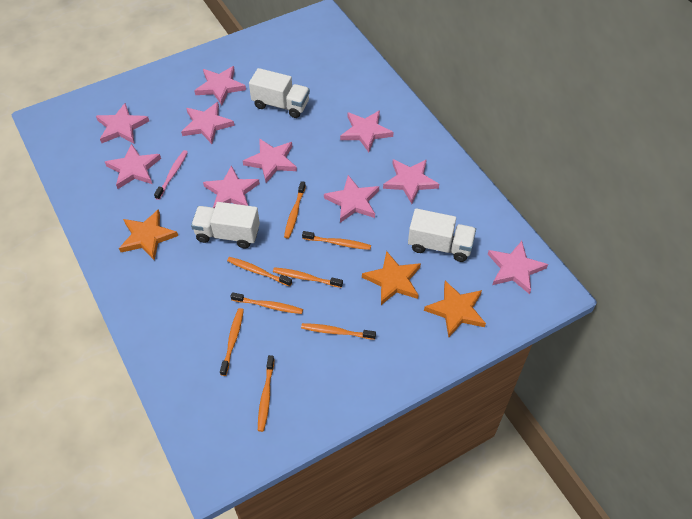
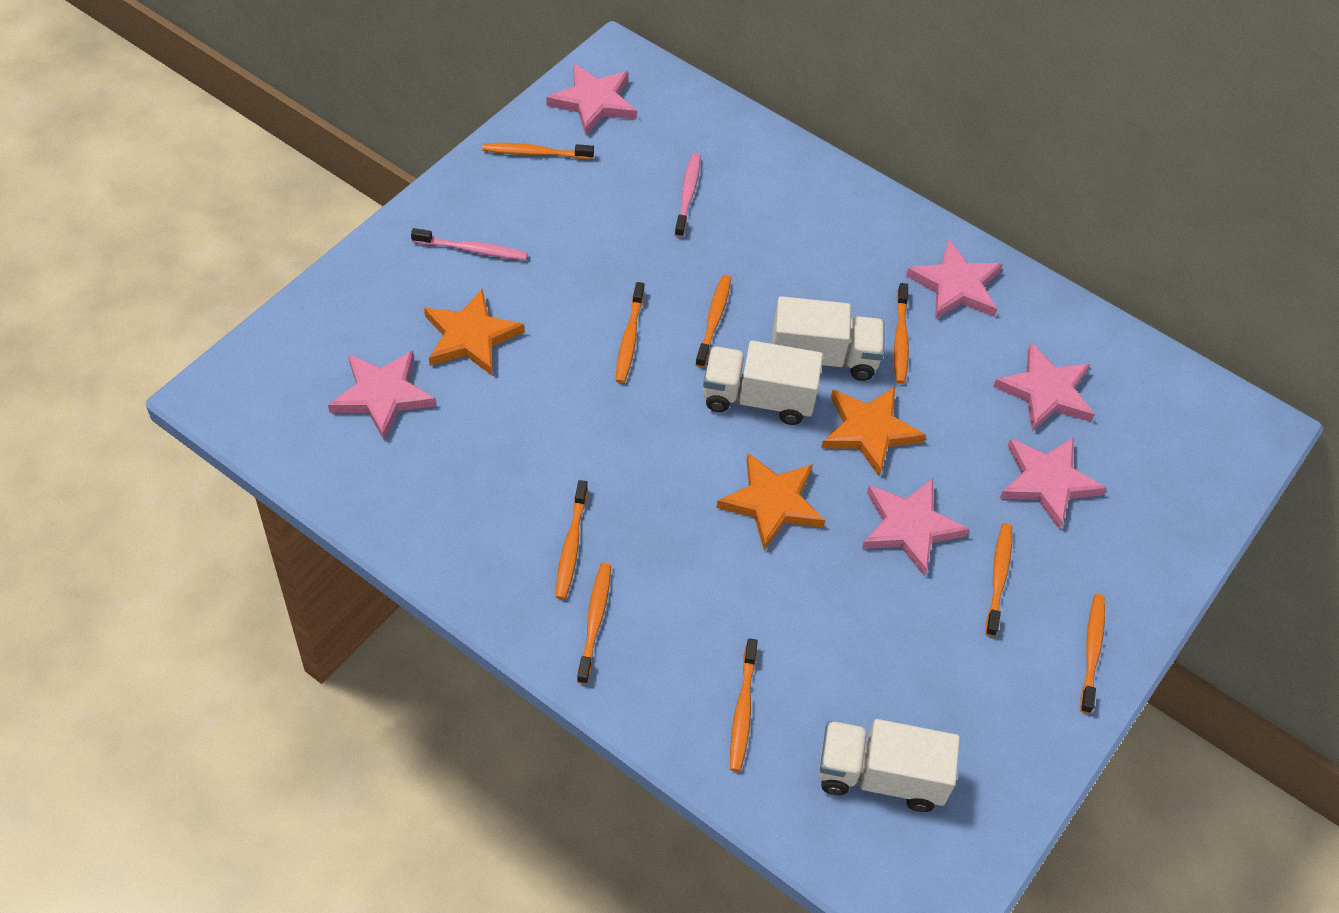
orange toothbrush: [220,308,244,376] [227,257,292,287] [230,292,303,314] [258,355,274,432] [273,267,343,288] [284,181,306,238] [301,323,376,340] [302,231,371,250] = 8 -> [482,143,594,159] [556,480,588,600] [577,562,611,684] [616,282,644,383] [695,275,731,368] [730,638,758,772] [894,283,909,384] [985,523,1012,637] [1080,594,1105,714] = 9
pink star: [96,103,149,143] [105,143,161,189] [181,102,234,144] [194,66,246,105] [203,166,260,208] [243,138,297,183] [324,175,379,223] [340,110,394,152] [383,159,439,204] [488,241,548,294] = 10 -> [328,351,436,440] [547,63,637,135] [862,478,969,577] [906,239,1003,319] [993,343,1095,432] [1000,437,1107,530] = 6
pink toothbrush: [154,150,188,200] = 1 -> [411,228,527,260] [674,153,701,238] = 2

